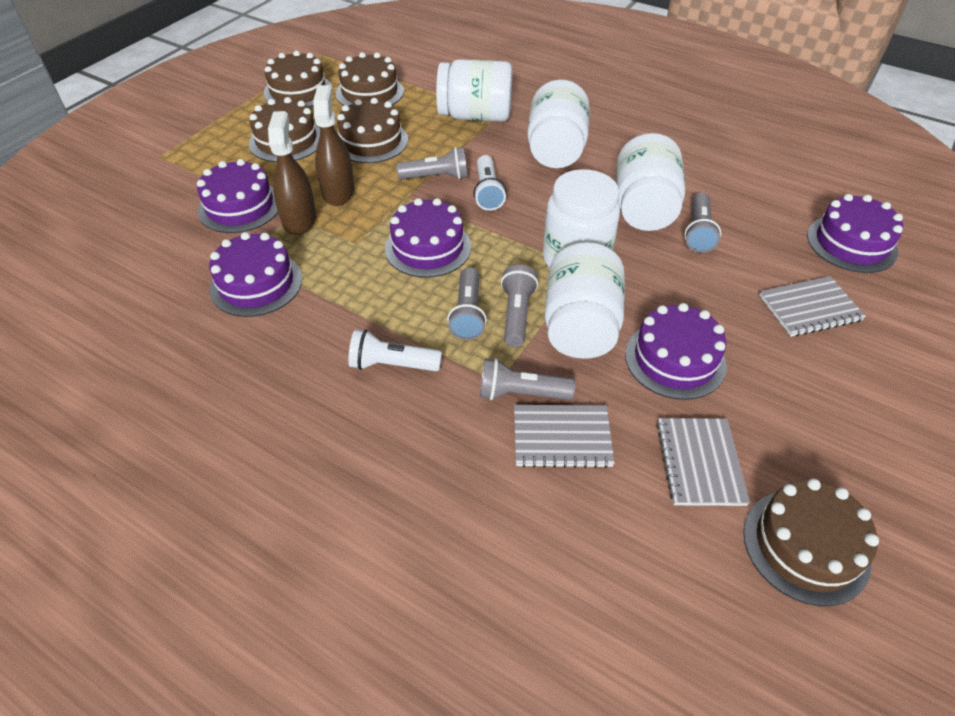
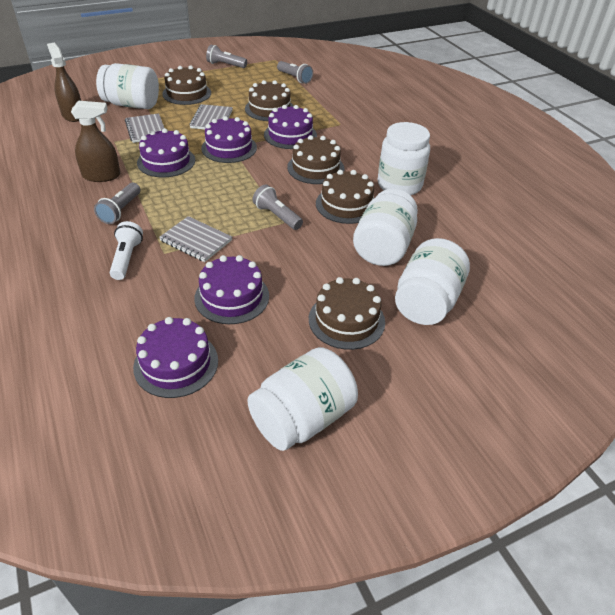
grey flashlight: [396,147,468,180] [447,267,487,340] [480,358,575,400] [501,264,538,347] [684,193,721,253] = 5 -> [94,183,140,224] [206,45,247,68] [253,185,303,230] [277,61,313,84] = 4
white flashlight: [348,329,442,371] [473,155,506,211] = 2 -> [110,221,143,280] = 1

